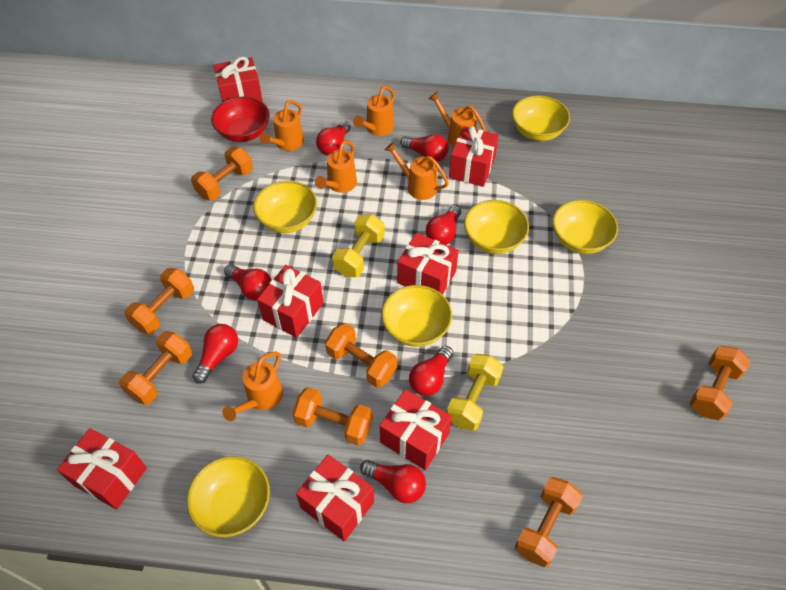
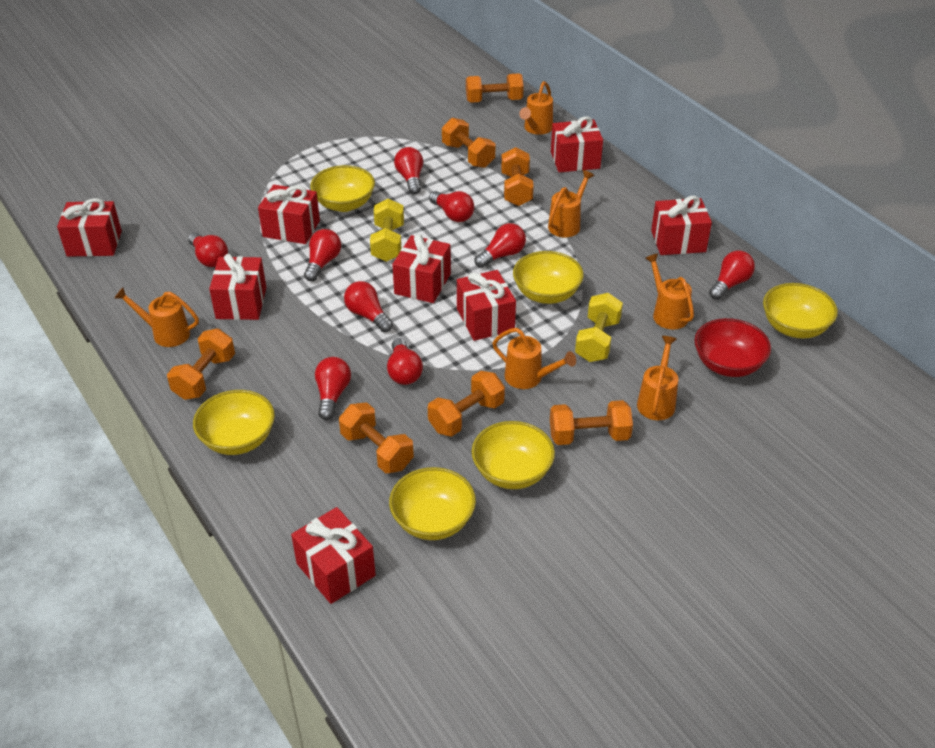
red gift: [57,428,147,509] [213,57,263,102] [257,265,324,338] [296,455,374,541] [380,389,452,470] [397,233,459,295] [449,126,499,187] = 7 -> [57,198,122,257] [209,254,266,320] [258,185,320,244] [291,507,376,604] [392,234,451,303] [457,270,516,341] [551,116,603,172] [651,196,712,255] = 8
red light bulb: [193,324,238,384] [224,264,272,300] [316,121,351,155] [360,460,426,503] [400,134,449,162] [409,346,453,396] [426,205,461,245] = 7 -> [188,233,228,267] [304,229,341,281] [315,357,351,420] [344,281,393,332] [387,338,423,385] [394,147,423,194] [429,191,474,222] [475,223,526,268] [709,250,755,300] = 9

